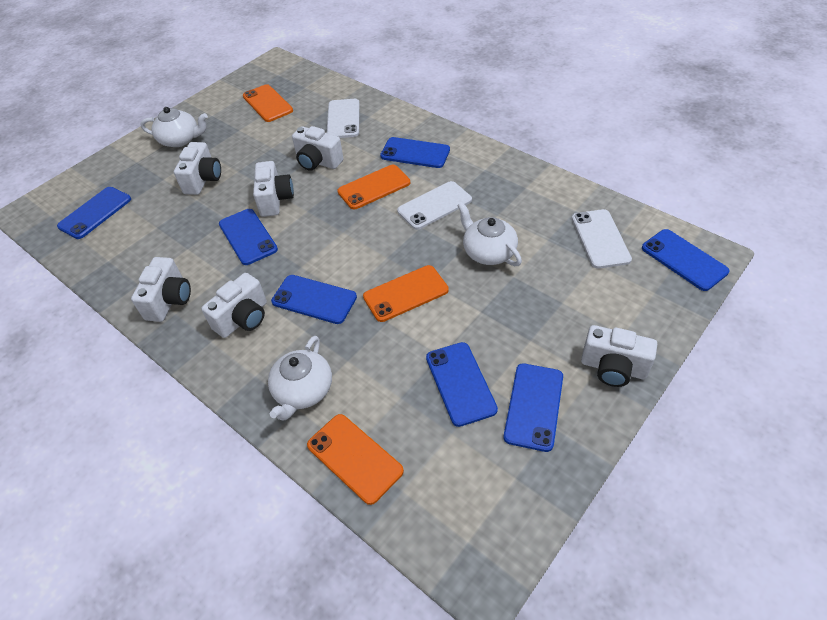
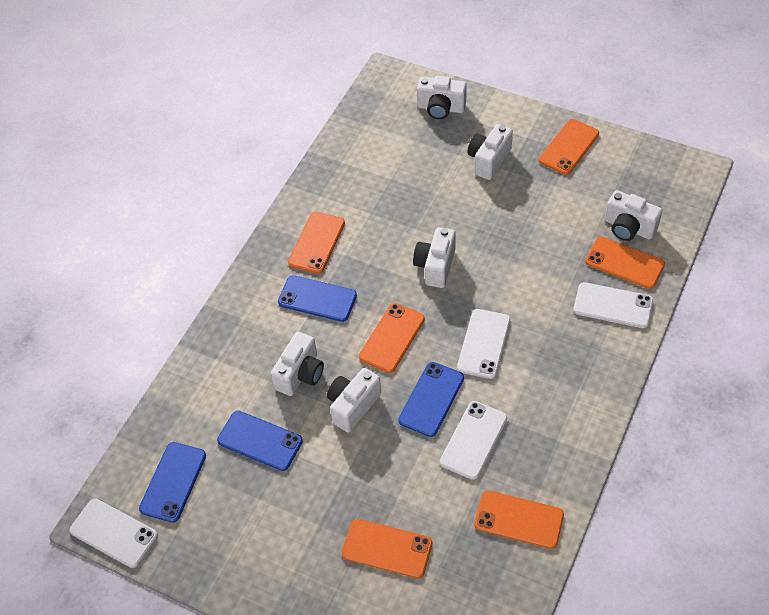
blue phone: [57,187,131,239] [219,209,278,265] [271,275,357,324] [380,137,450,168] [426,342,498,427] [504,363,563,452] [642,229,730,291] = 7 -> [139,442,206,523] [217,411,303,471] [278,275,357,322] [398,362,464,437] = 4
orange phone: [243,84,293,122] [307,414,404,505] [337,165,410,210] [363,265,449,322] = 4 -> [288,212,345,274] [342,519,432,578] [359,303,425,373] [474,490,564,549] [539,119,599,175] [585,237,665,289] = 6
white phone: [327,99,360,138] [397,181,472,230] [572,209,632,269] = 3 -> [70,498,158,568] [440,401,507,480] [457,309,510,379] [573,282,653,328] = 4
white teapot: [140,107,208,147] [268,336,332,421] [457,202,522,266] = 3 -> none = 0

